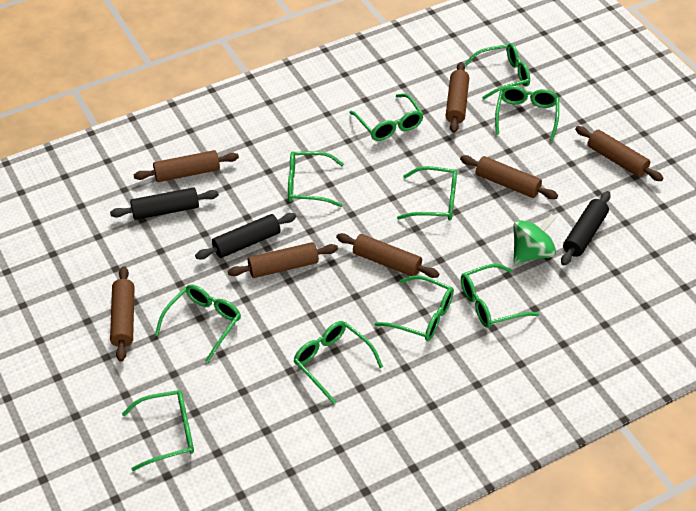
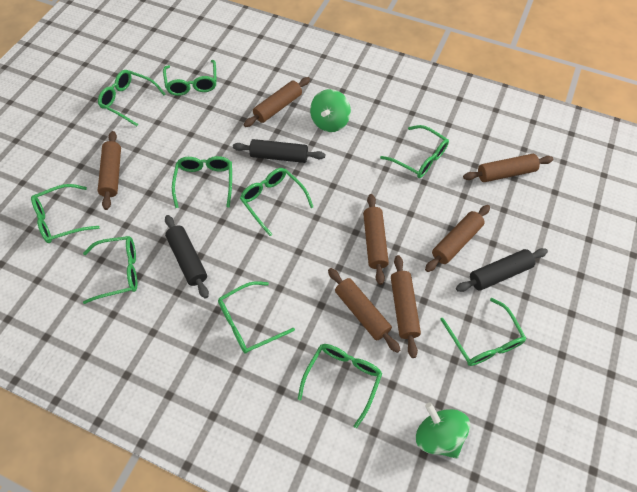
green spinning top: [513,214,556,264] = 1 -> [310,89,351,132] [416,403,470,459] = 2

